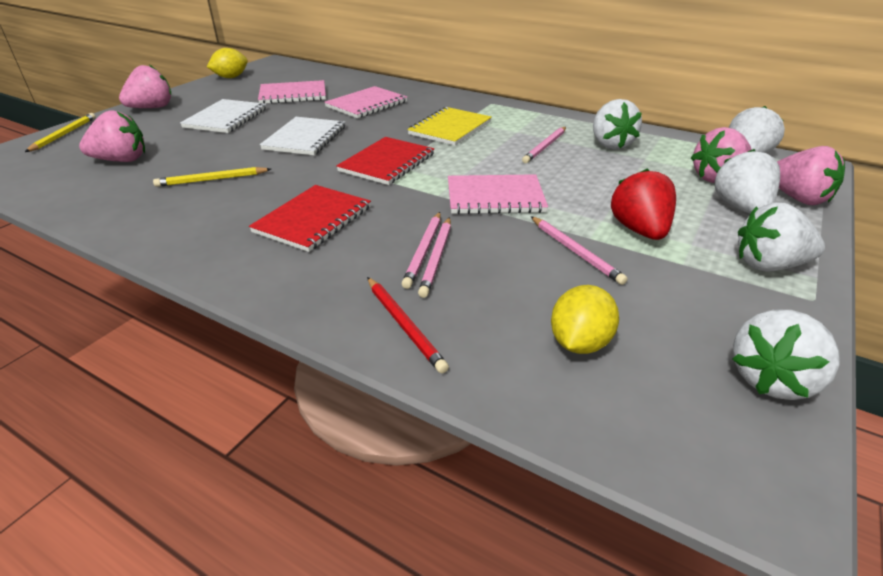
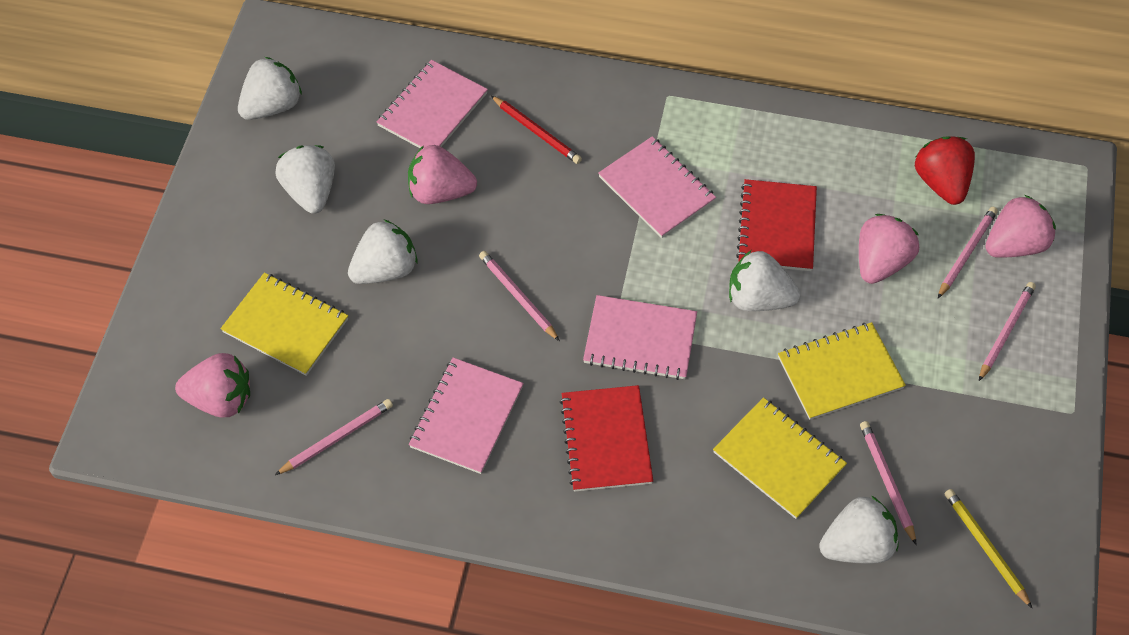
pink notebook: [258,80,326,104] [324,86,407,118] [448,174,548,214] = 3 -> [377,60,488,148] [409,357,524,474] [583,295,697,380] [598,136,716,238] = 4
pink pencil: [401,212,441,289] [418,217,451,298] [522,127,566,163] [531,216,628,285] = 4 -> [275,399,393,475] [479,251,560,341] [860,421,917,545] [938,207,998,298] [979,282,1036,381] = 5
white notebook: [180,99,267,133] [260,117,345,155] = 2 -> none = 0
yellow lemon: [207,48,248,78] [551,285,619,354] = 2 -> none = 0
yellow notebook: [407,107,492,146] = 1 -> [220,273,348,376] [713,397,847,519] [778,322,906,420] = 3
yellow pencil: [25,113,96,152] [153,167,271,187] = 2 -> [944,489,1032,608] = 1

